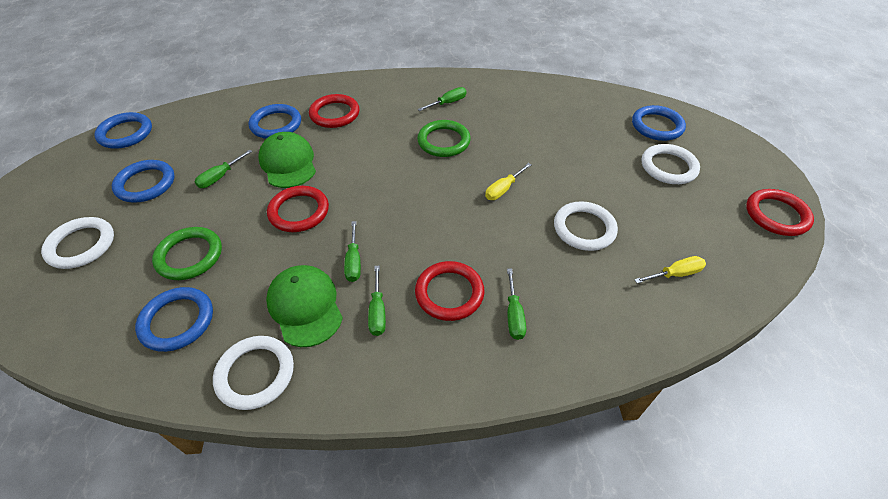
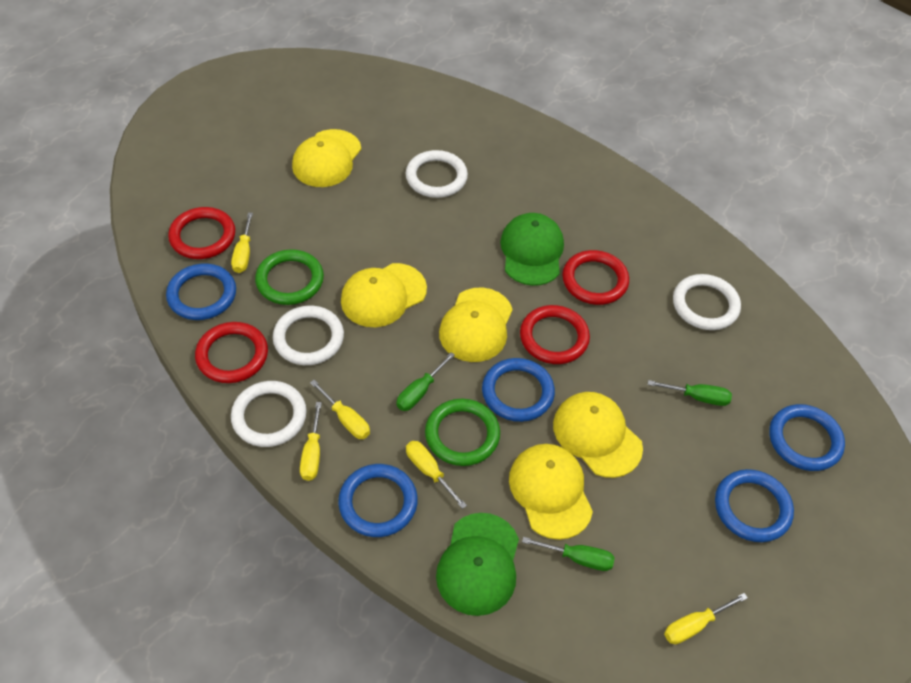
green screwdriver: [195,150,252,188] [344,221,361,282] [368,266,386,336] [418,87,467,111] [507,269,526,340] = 5 -> [396,352,455,411] [522,537,615,571] [648,380,732,406] = 3
yellow cap: none = 0 -> [292,129,361,187] [341,263,427,327] [439,287,513,362] [509,444,593,540] [553,392,643,478] = 5
yellow screwdriver: [485,163,532,200] [634,256,706,283] = 2 -> [231,213,253,273] [300,402,322,481] [310,380,370,439] [406,441,467,509] [664,593,748,644] = 5

